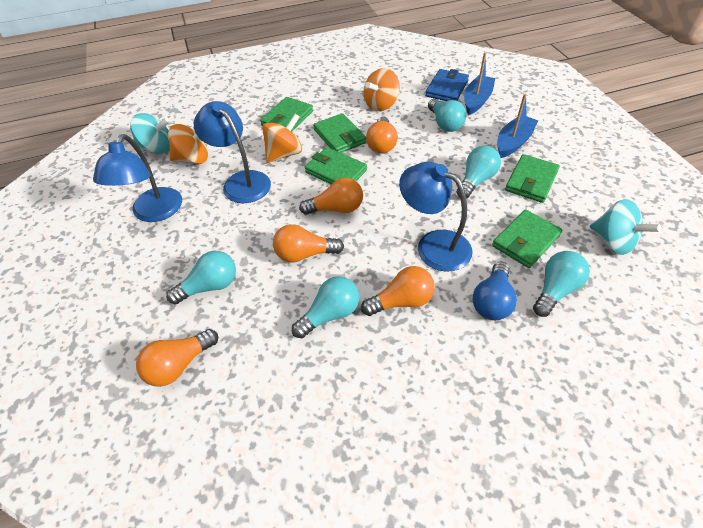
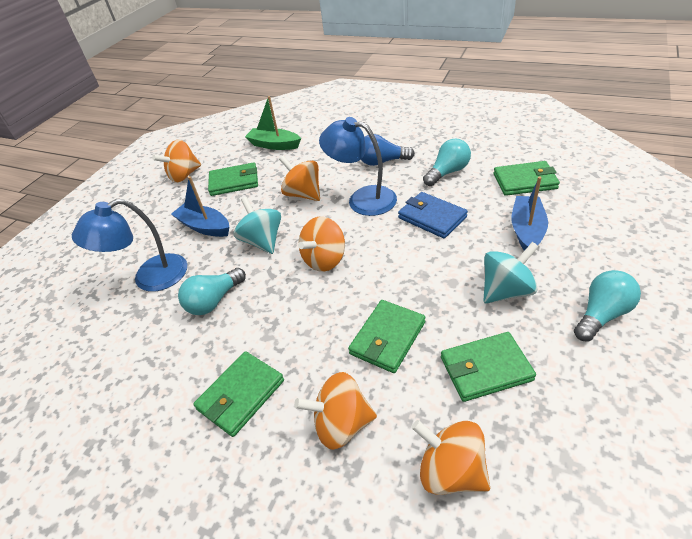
blue lamp: [93,134,182,222] [194,101,271,203] [399,162,473,272] = 3 -> [72,199,187,292] [319,117,397,216] = 2
green boat: none = 0 -> [245,96,301,150] = 1
orange light bulb: [136,329,218,387] [273,224,344,263] [299,178,363,215] [361,266,435,316] [366,116,398,154] = 5 -> none = 0
orange spinning top: [168,124,208,164] [262,114,302,163] [364,68,400,111] = 3 -> [152,140,201,183] [279,156,320,201] [294,372,377,450] [298,217,345,272] [412,420,490,495] = 5
turquoise light bulb: [166,251,236,304] [292,276,359,338] [428,99,467,132] [457,146,501,199] [533,251,590,317] = 5 -> [178,268,246,315] [423,139,471,186] [574,270,641,342] = 3

